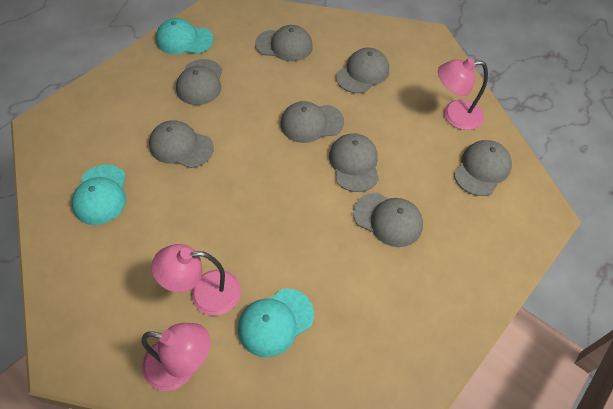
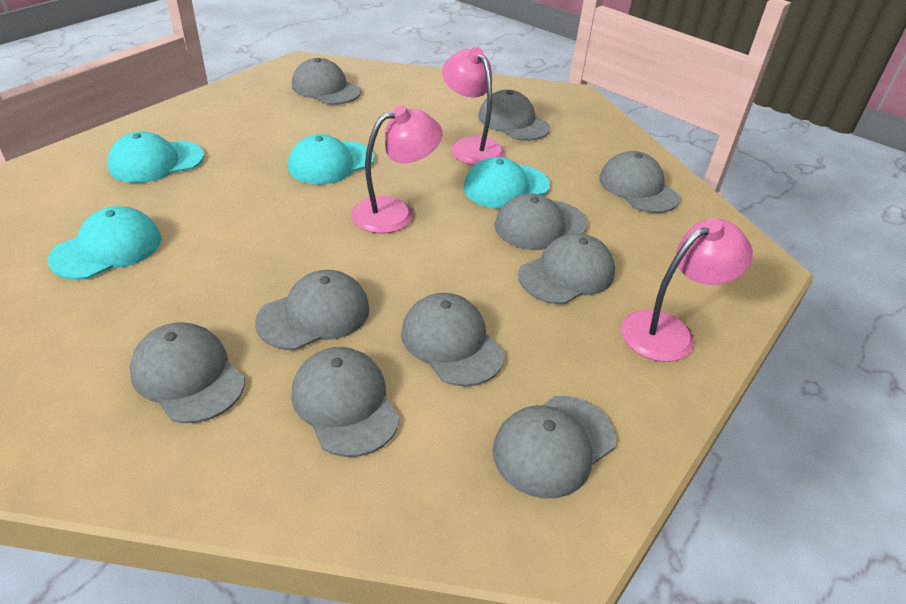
grey cap: [149,120,214,168] [176,59,222,105] [255,25,313,61] [281,101,344,143] [329,133,379,192] [336,48,389,93] [353,193,423,247] [454,140,512,196] = 8 -> [130,322,245,423] [255,270,370,351] [291,347,400,457] [292,58,361,105] [401,293,504,387] [478,90,550,141] [493,396,616,498] [495,193,588,250] [518,233,615,304] [599,151,680,213] = 10
turquoise cap: [72,165,126,225] [156,18,214,54] [238,288,314,357] = 3 -> [48,206,161,280] [108,132,204,183] [288,134,374,185] [463,157,550,209] = 4

